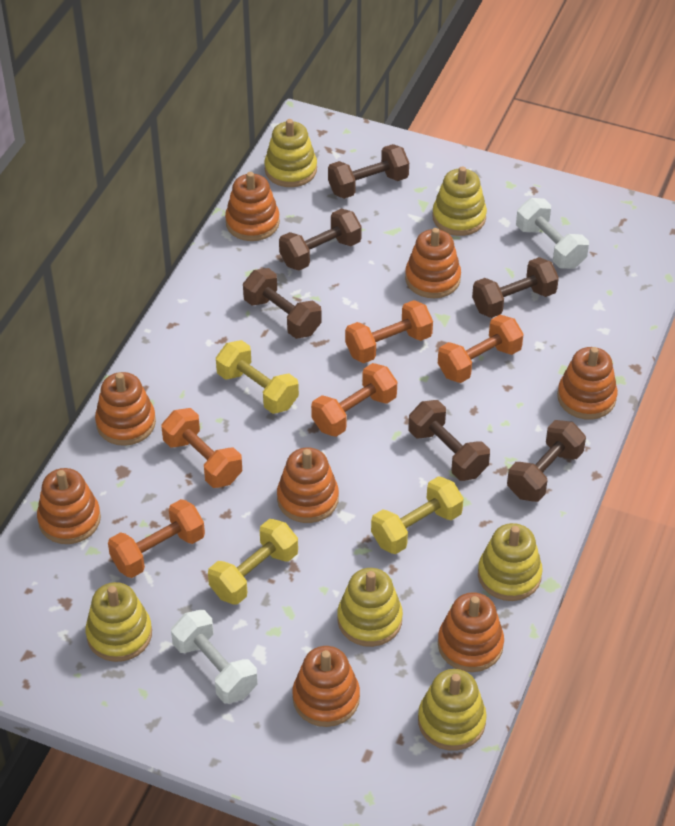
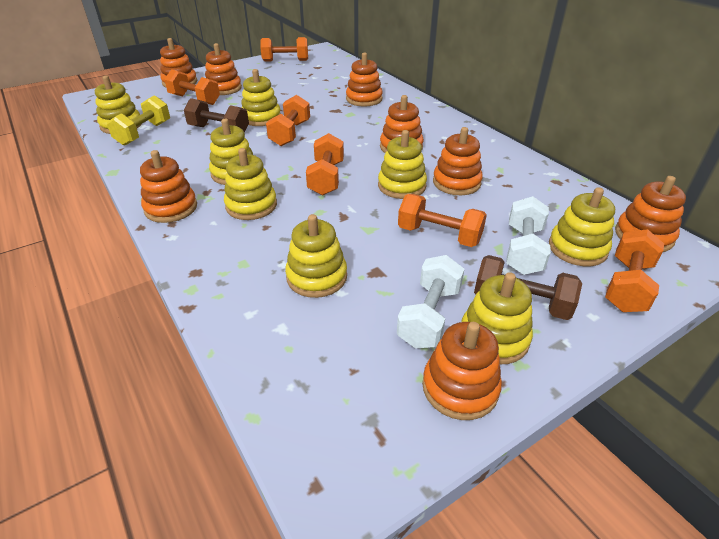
brown dumbbell: [243,268,322,339] [279,208,362,271] [328,144,409,199] [409,400,490,481] [472,257,559,318] [507,420,586,502] = 6 -> [184,98,249,133] [474,255,582,320] = 2
orange dumbbell: [108,499,205,578] [161,408,242,488] [311,363,397,437] [345,300,433,363] [438,315,524,383] = 5 -> [164,69,220,105] [260,37,308,62] [266,95,310,146] [306,133,344,195] [398,194,487,247] [605,229,664,312] = 6
yellow dumbbell: [208,519,298,605] [216,340,299,414] [371,476,464,554] = 3 -> [107,95,170,146] = 1
yellow stacking toy: [85,582,152,662] [264,119,317,187] [337,568,403,647] [418,669,487,751] [432,166,487,236] [478,523,543,601] = 6 -> [95,76,142,134] [209,119,253,185] [224,148,277,220] [241,69,281,126] [285,214,347,298] [378,130,427,199] [462,272,533,364] [549,187,615,266] = 8

